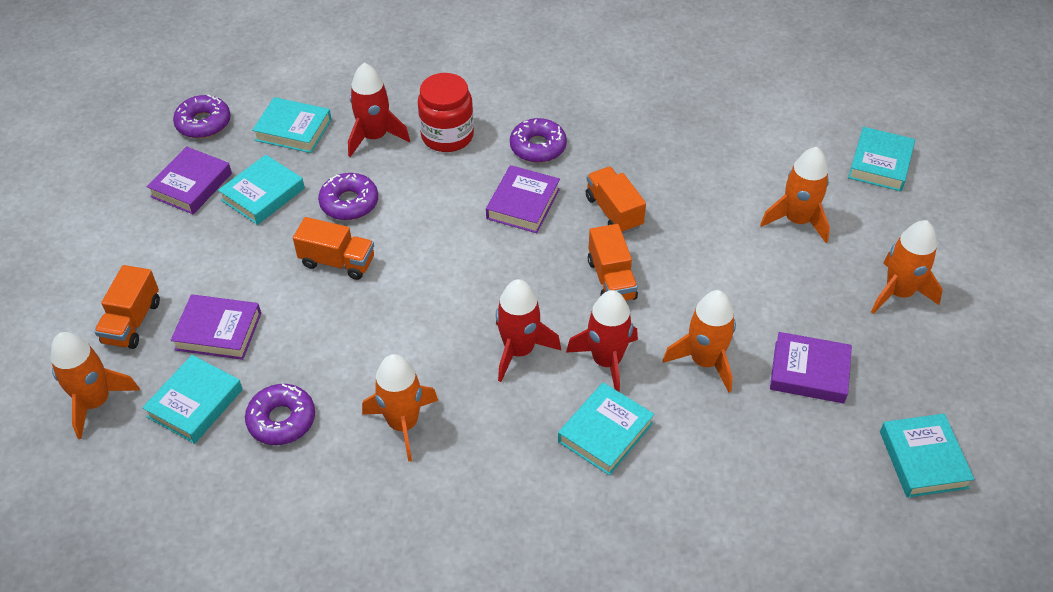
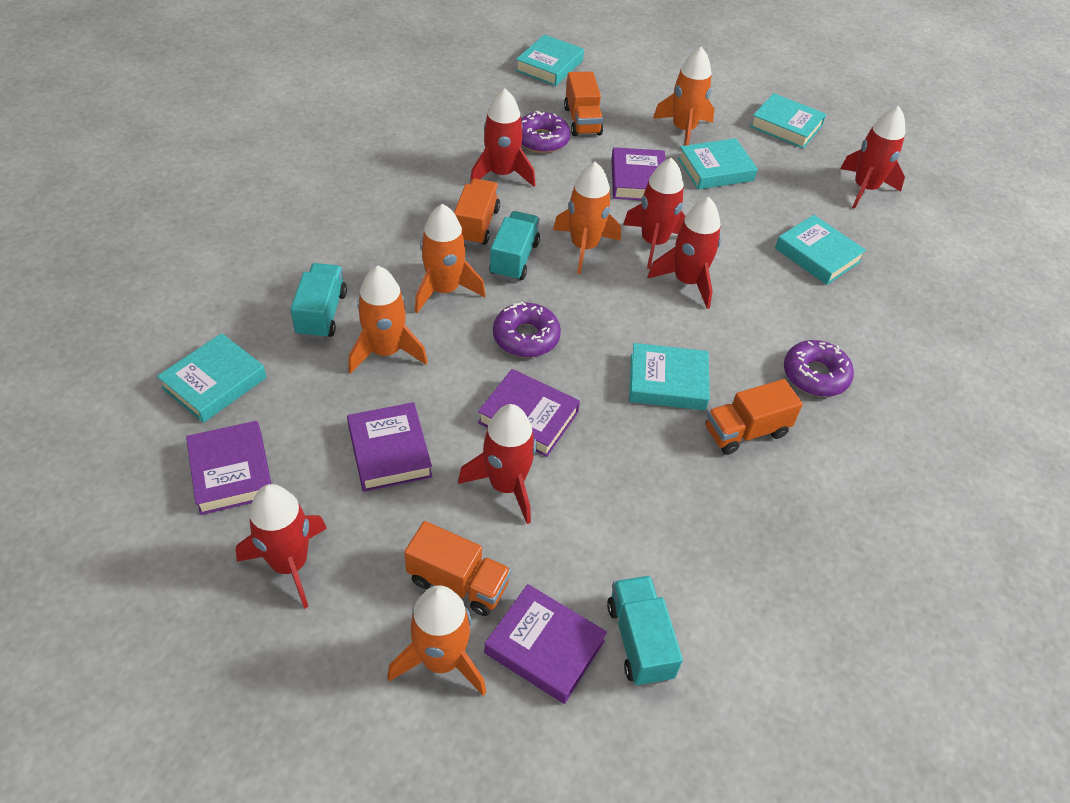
purple book: [147,146,232,214] [171,294,261,360] [486,165,560,233] [770,332,852,403] = 4 -> [186,421,271,515] [347,402,432,492] [478,369,580,457] [484,584,607,704] [611,147,666,200] = 5
purple donut: [173,94,231,138] [245,384,315,445] [318,173,378,220] [510,118,567,163] = 4 -> [493,302,561,357] [521,111,571,153] [784,340,854,397] = 3
red jar: [418,73,474,152] = 1 -> none = 0
red rocket: [348,63,410,157] [496,279,561,382] [566,290,638,392] = 3 -> [236,484,327,609] [458,404,537,524] [470,88,535,187] [623,158,685,269] [647,197,721,309] [840,106,905,209] = 6
turquoise truck: none = 0 -> [290,263,347,339] [489,211,540,281] [607,576,683,686] = 3

